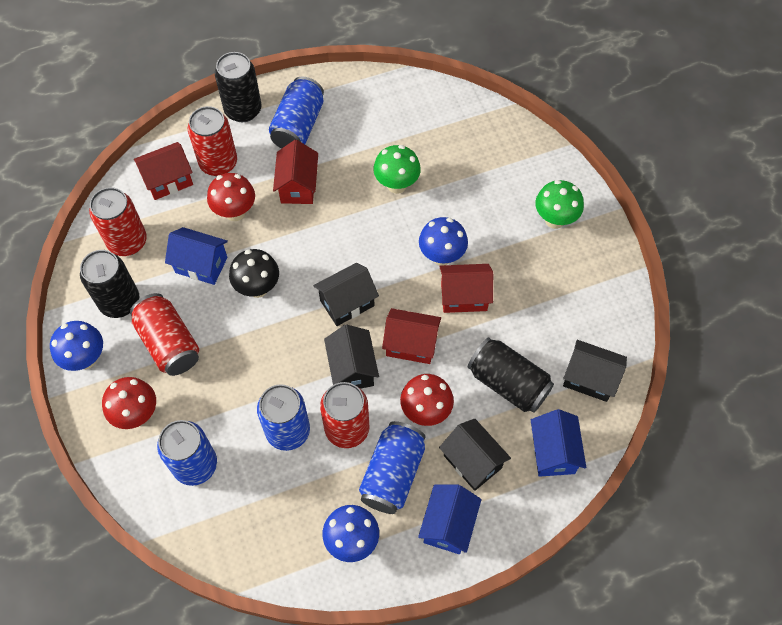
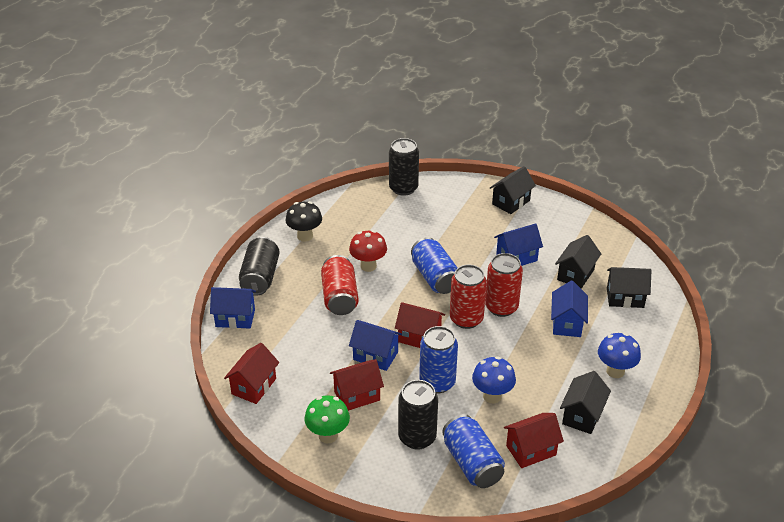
blue can: [157,420,217,486] [257,384,310,451] [269,77,324,149] [359,421,426,514] = 4 -> [411,237,458,294] [419,326,458,393] [442,414,505,488] = 3
blue house: [165,227,228,285] [418,484,481,554] [531,409,586,477] = 3 -> [210,287,256,328] [349,320,402,371] [494,223,543,266] [551,280,588,337] = 4
blue mushroom: [50,321,103,371] [323,505,379,562] [419,217,468,266] = 3 -> [472,356,516,403] [598,333,641,378] = 2
green mushroom: [373,145,421,194] [535,180,584,229] = 2 -> [305,395,350,444] = 1
red can: [89,187,147,256] [130,293,199,376] [188,106,237,176] [320,382,369,448] = 4 -> [321,255,359,315] [450,265,487,329] [485,253,523,317] = 3
red mushroom: [102,377,156,429] [207,173,255,221] [400,374,454,426] = 3 -> [349,230,387,272] = 1

